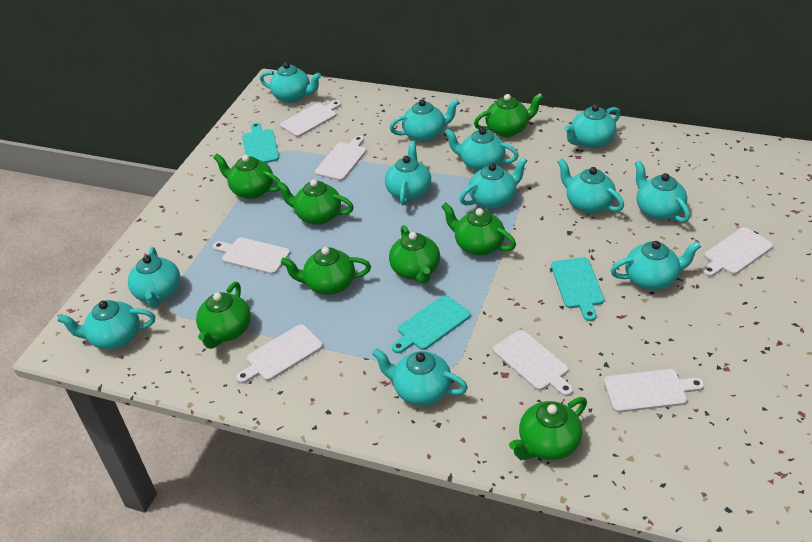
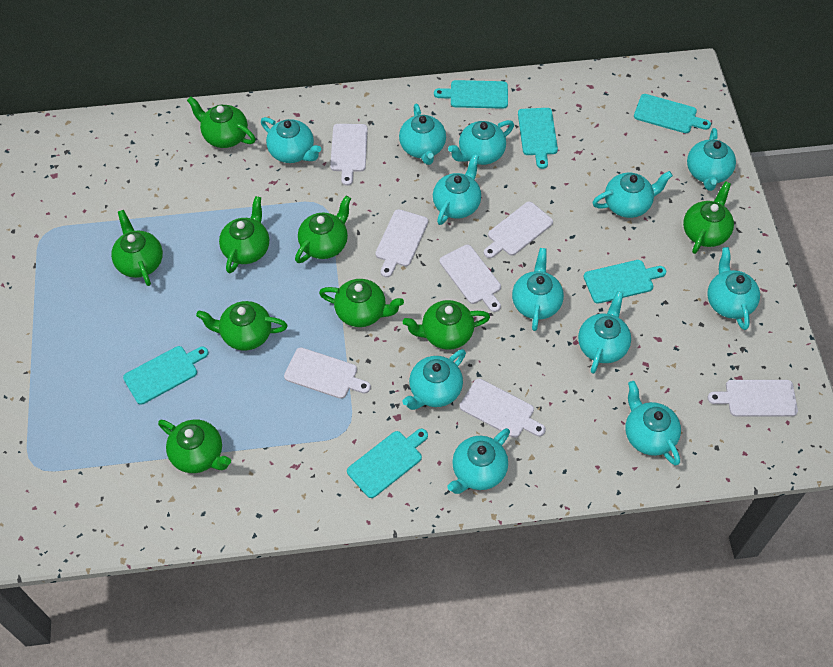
green teapot: [196,282,251,349] [213,154,281,199] [276,179,354,225] [281,247,371,295] [389,225,440,284] [441,202,516,256] [474,93,543,137] [509,397,587,460] = 8 -> [111,210,163,286] [158,419,231,473] [187,97,256,148] [196,301,288,351] [219,196,269,273] [295,196,351,263] [319,279,404,327] [403,300,490,350] [683,181,734,254] = 9
turquoise cutting board: [242,123,279,163] [392,295,471,353] [551,257,604,321] = 3 -> [123,346,209,405] [347,429,428,498] [434,80,508,109] [518,108,558,169] [583,260,666,304] [634,94,711,133] = 6

